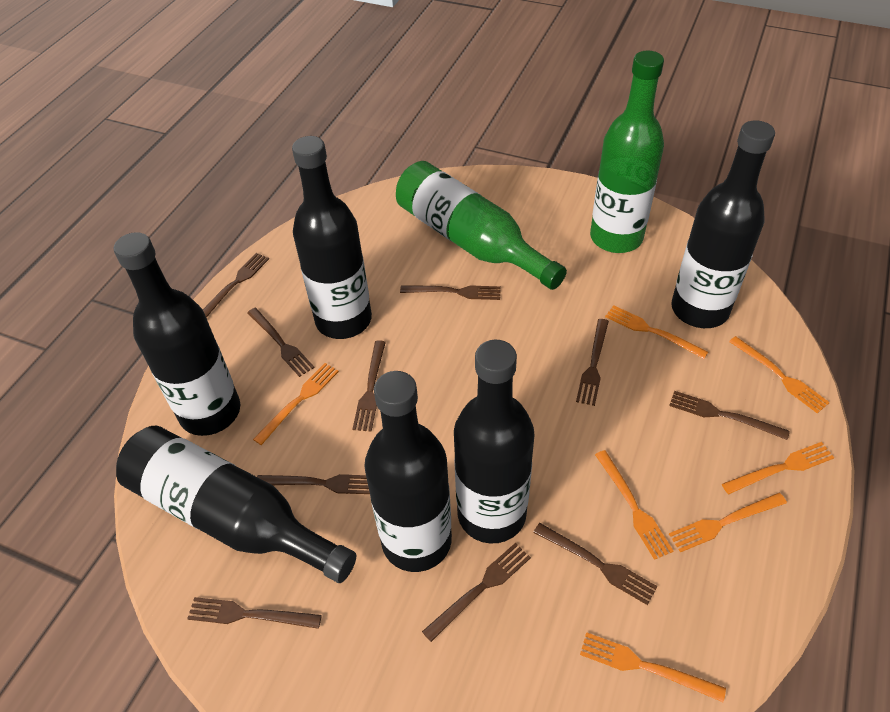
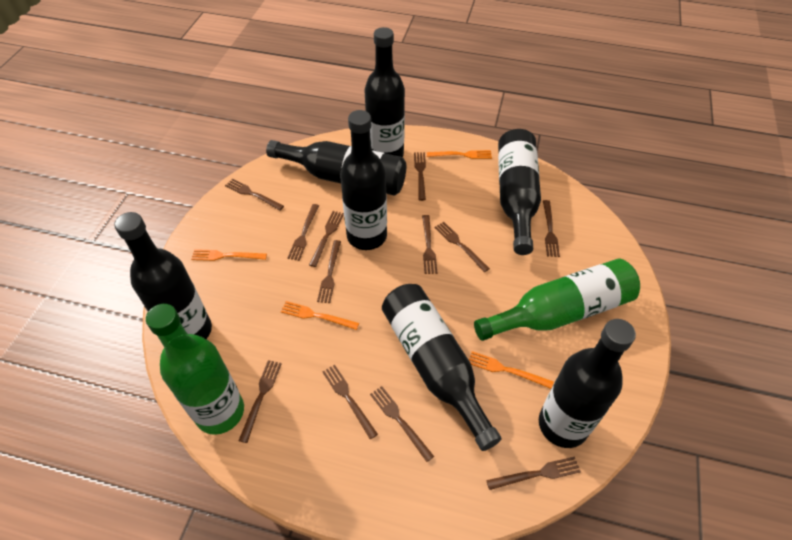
black bottle: [114,232,240,436] [116,426,356,583] [292,136,372,339] [364,371,452,572] [454,339,535,543] [671,120,775,328] = 6 -> [114,212,212,339] [266,140,406,196] [340,110,387,250] [365,27,405,157] [382,284,502,451] [498,129,541,255] [539,319,636,448] = 7
brown fork: [187,597,322,629] [203,253,269,318] [247,308,315,377] [257,474,370,494] [353,340,386,432] [400,285,501,300] [422,543,531,642] [533,523,658,605] [576,319,609,406] [669,391,790,440] = 10 -> [225,179,284,211] [239,360,282,443] [288,204,319,261] [309,211,344,267] [317,240,341,303] [323,365,378,439] [370,386,434,462] [414,152,426,201] [422,215,437,274] [434,222,490,272] [486,456,581,490] [543,200,560,257] = 12
orange fork: [253,363,339,445] [580,632,726,702] [595,450,673,560] [605,305,708,359] [669,493,787,552] [722,442,834,494] [729,336,830,413] = 7 -> [191,249,267,261] [281,301,359,330] [427,150,492,159] [469,351,554,389] = 4

